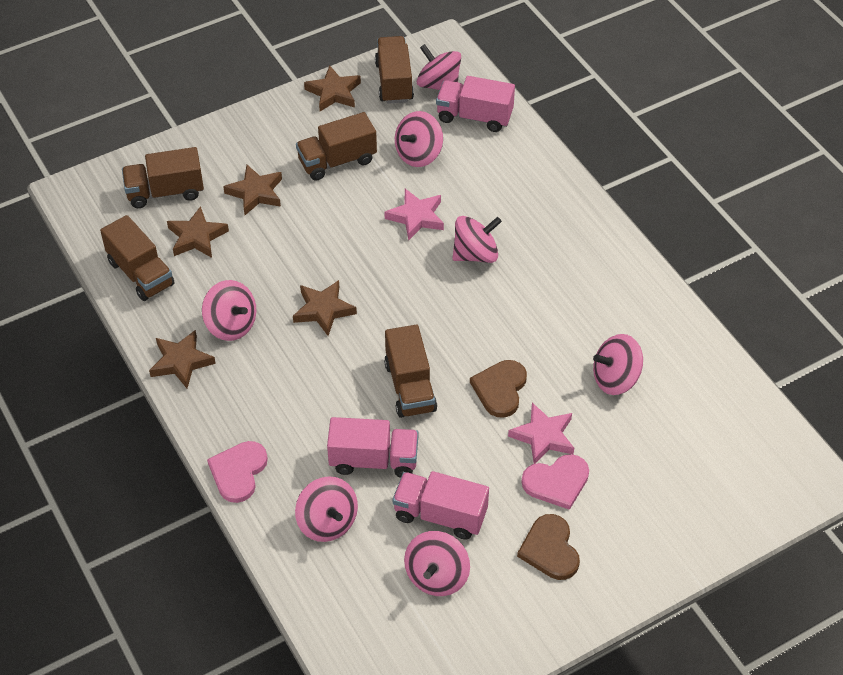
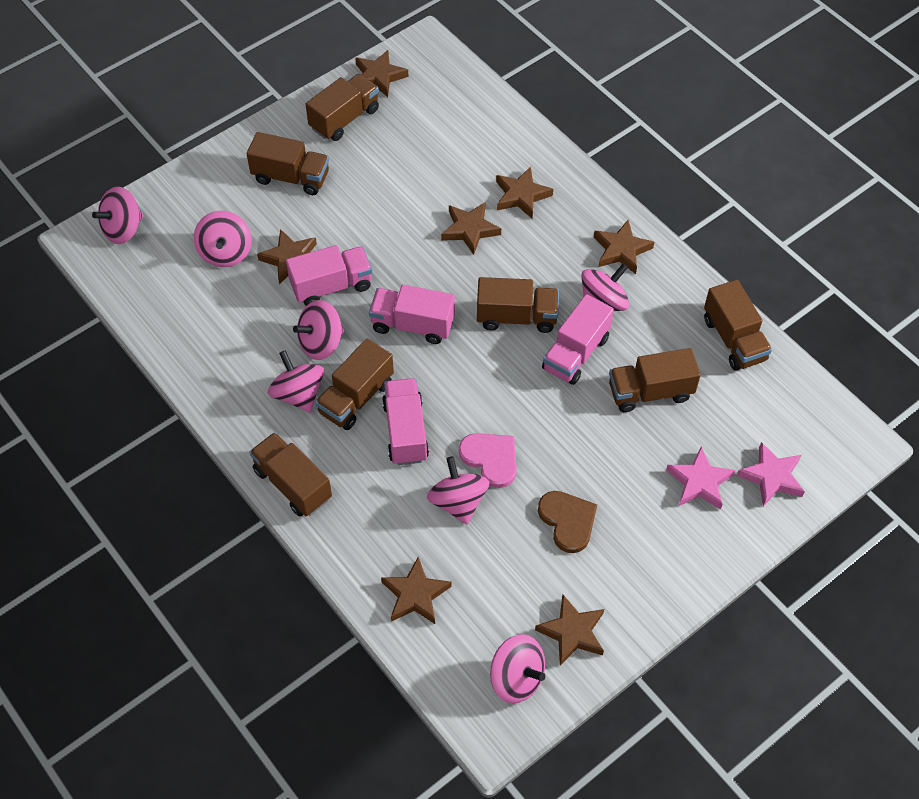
brown heart: [470,360,527,418] [517,514,580,580] = 2 -> [538,491,597,553] = 1
brown star: [149,330,216,388] [167,206,229,258] [223,165,282,215] [293,280,357,336] [304,65,361,111] = 5 -> [257,229,317,284] [355,50,409,97] [381,557,452,624] [441,202,501,255] [496,167,553,218] [535,595,604,665] [594,220,654,274] = 7
brown truck: [100,215,175,301] [122,147,204,208] [296,112,377,181] [375,36,414,104] [384,325,437,418] = 5 -> [247,132,329,195] [250,432,332,516] [306,74,379,141] [315,338,394,430] [477,277,559,333] [609,348,701,412] [704,280,772,370] = 7
pink heart: [207,441,268,503] [522,454,589,510] = 2 -> [459,433,517,488] = 1
pink truck: [327,417,418,478] [393,471,489,539] [436,76,515,132] = 3 -> [286,245,372,306] [369,285,455,344] [382,378,429,465] [542,294,614,385] = 4

